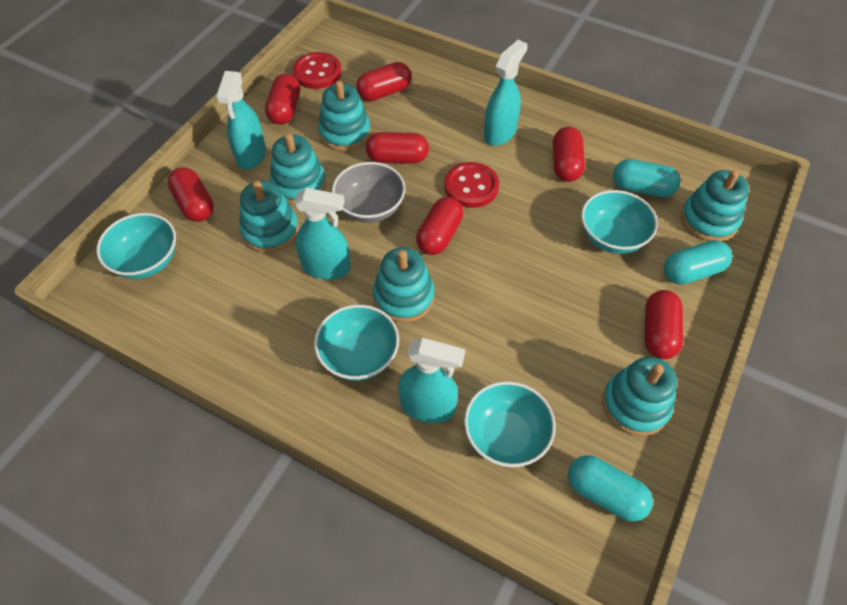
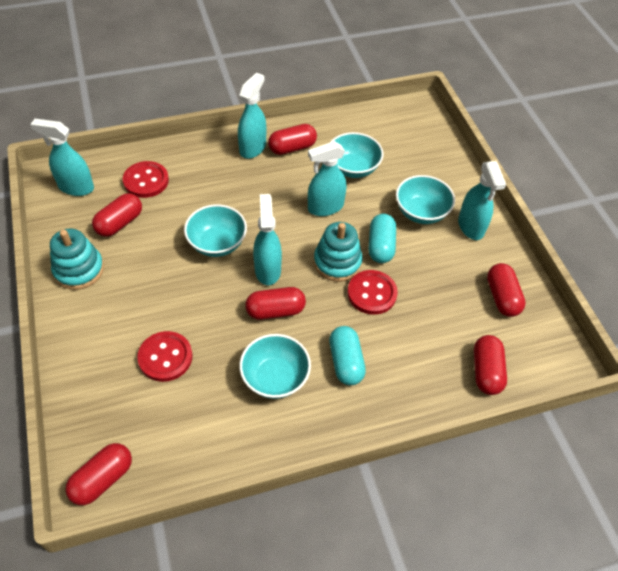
grey bowl: [332,162,406,223] = 1 -> none = 0
red button: [293,52,342,89] [444,162,499,208] = 2 -> [123,161,169,198] [137,331,192,382] [348,270,398,315] = 3
red capsule: [167,167,214,222] [265,74,300,125] [356,62,412,101] [366,132,429,163] [416,197,463,255] [553,127,585,182] [645,290,683,359] = 7 -> [65,443,132,505] [92,193,142,237] [245,287,306,320] [268,124,317,155] [474,335,507,395] [487,263,526,317] = 6
turquoise capsule: [568,455,653,522] [613,159,680,197] [664,240,732,285] = 3 -> [329,326,366,385] [368,214,396,263] = 2
turquoise spray bottle: [216,71,266,170] [294,188,351,280] [398,338,465,423] [484,40,528,146] = 4 -> [30,119,94,196] [238,73,266,159] [253,194,282,285] [308,141,347,216] [458,161,506,240] = 5
turquoise stacking toy: [239,181,299,253] [270,133,326,205] [318,81,371,151] [373,247,435,323] [602,357,677,436] [681,170,749,241] = 6 -> [50,228,104,290] [314,222,363,282] = 2

